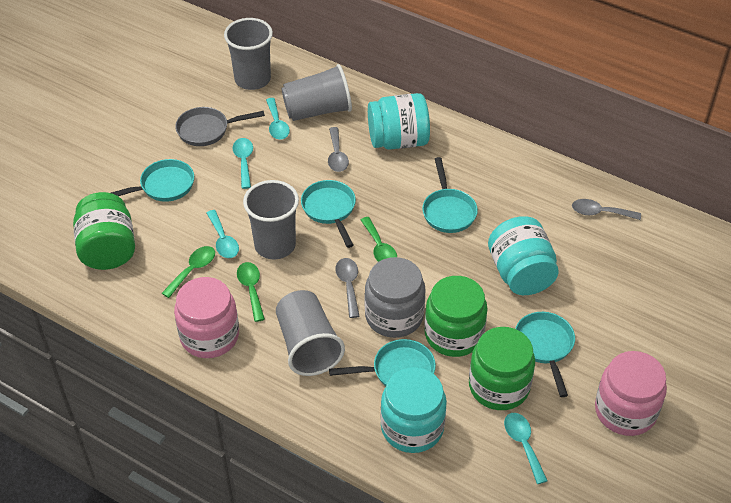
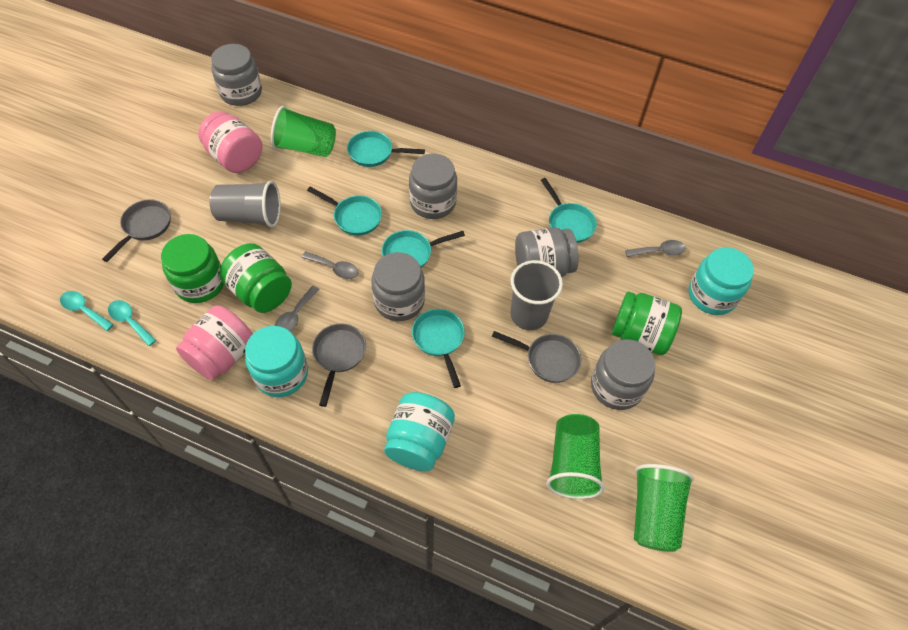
green cup: none = 0 -> [271,106,336,157] [546,414,605,499] [634,464,694,552] = 3
green spoon: [162,246,215,298] [237,262,265,322] [361,217,397,262] = 3 -> none = 0
grey cup: [224,18,273,90] [243,180,299,260] [276,290,345,376] [281,64,352,121] = 4 -> [209,181,281,228] [510,260,563,330] = 2
grey jar: [365,257,426,338] = 1 -> [211,44,262,106] [371,252,425,321] [409,154,457,219] [515,228,579,277] [591,339,655,410] = 5
grey pan: [175,107,265,146] = 1 -> [102,200,171,262] [312,323,366,407] [492,331,581,383] = 3
turquoise spoon: [207,210,239,258] [233,138,253,189] [266,98,290,140] [504,413,548,484] = 4 -> [60,291,114,331] [108,300,156,346] = 2

